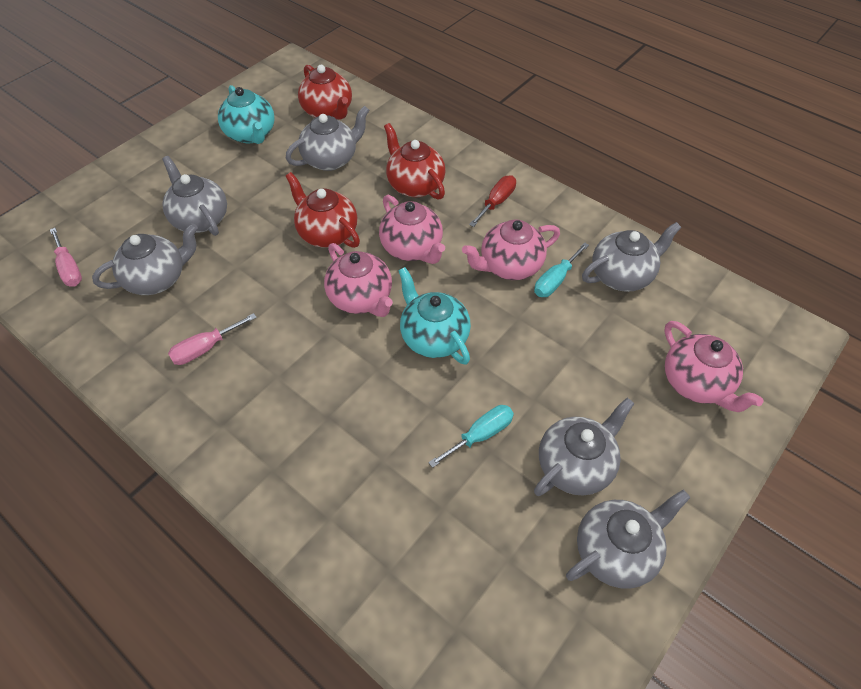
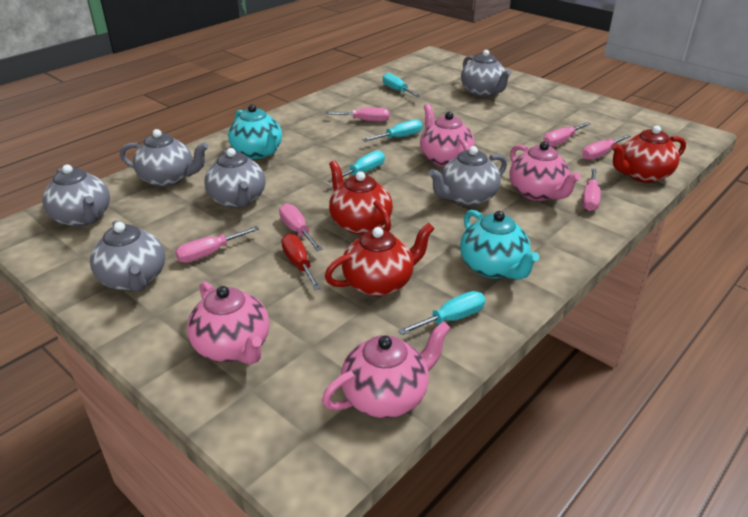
pink screwdriver: [50,228,82,287] [168,313,257,365] = 2 -> [175,226,259,263] [279,203,322,251] [326,108,390,122] [543,122,591,147] [582,134,631,160] [582,168,601,211] = 6
turquoise screwdriver: [428,405,514,468] [534,242,589,297] = 2 -> [328,151,385,183] [362,119,422,142] [383,73,421,97] [398,291,485,335] = 4

